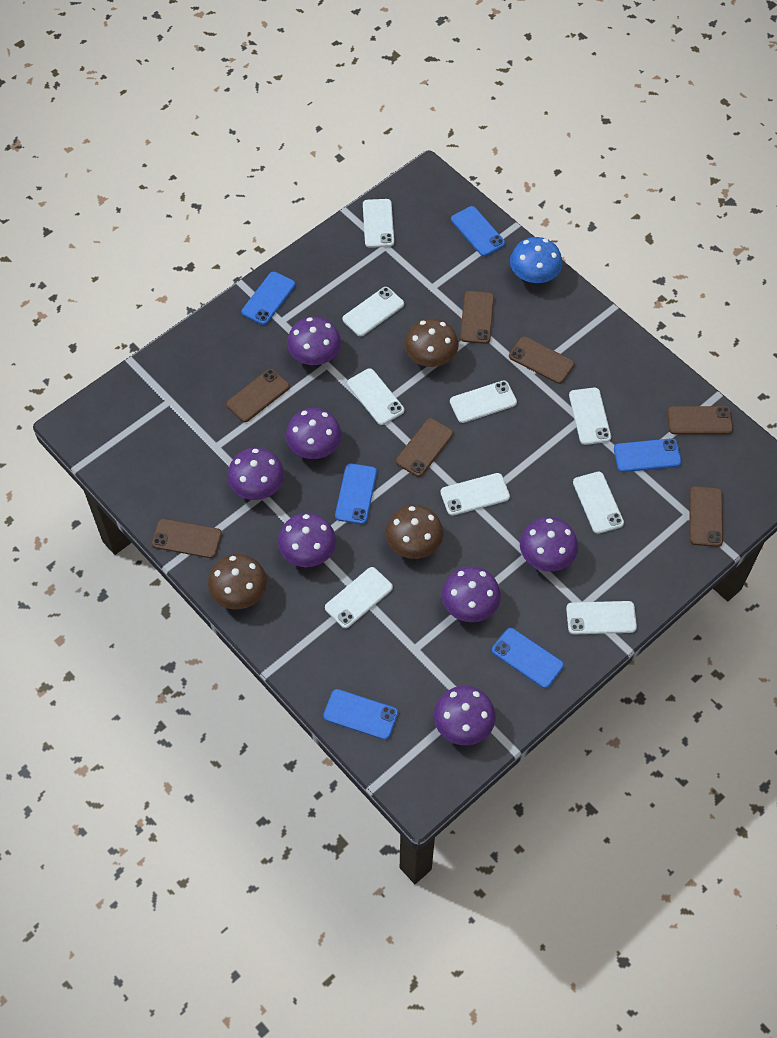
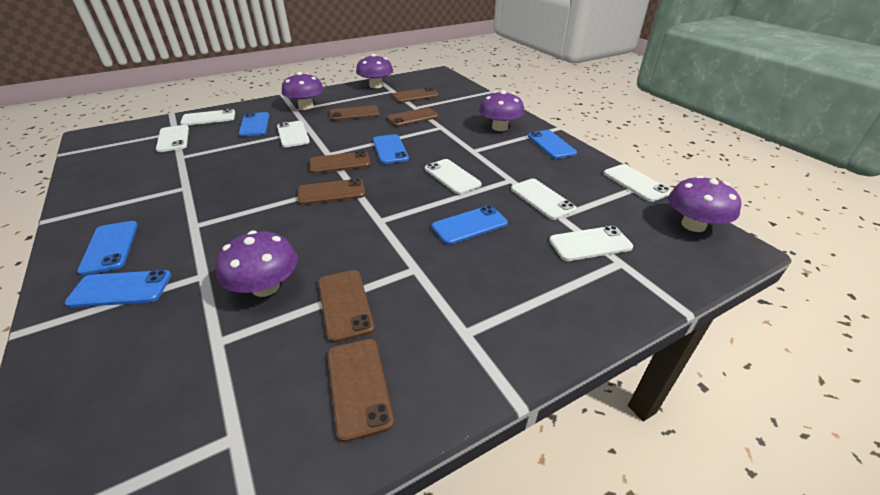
blue mushroom: [510,237,563,283] = 1 -> none = 0
brown mushroom: [208,554,267,609] [385,505,444,559] [404,318,459,367] = 3 -> none = 0
purple mushroom: [227,448,284,500] [278,513,336,567] [286,408,342,459] [287,317,341,365] [434,686,496,745] [441,566,501,622] [520,517,578,571] = 7 -> [216,231,298,297] [282,72,324,110] [356,54,393,88] [479,90,524,131] [668,175,741,232] = 5
white phone: [325,567,393,628] [342,287,404,336] [347,368,404,425] [363,199,394,248] [440,473,510,516] [450,381,517,423] [566,601,637,634] [569,388,611,445] [573,472,624,534] = 9 -> [156,125,189,152] [180,109,235,125] [277,121,310,147] [425,159,482,194] [511,179,577,220] [549,226,633,261] [604,164,672,202] = 7

